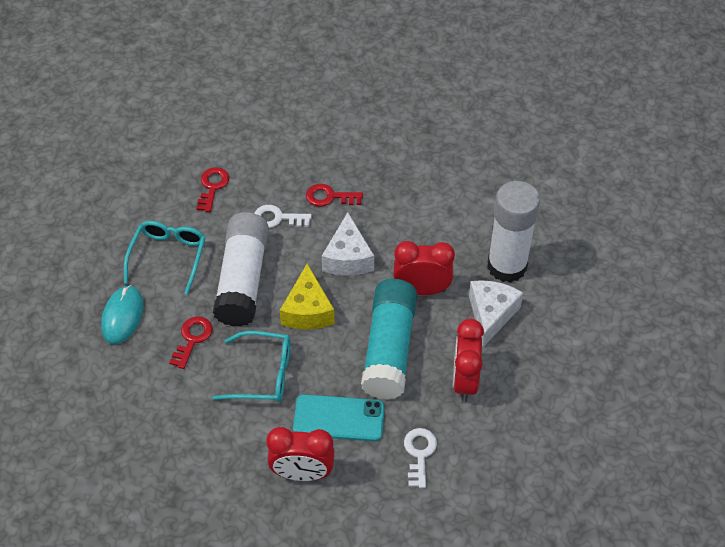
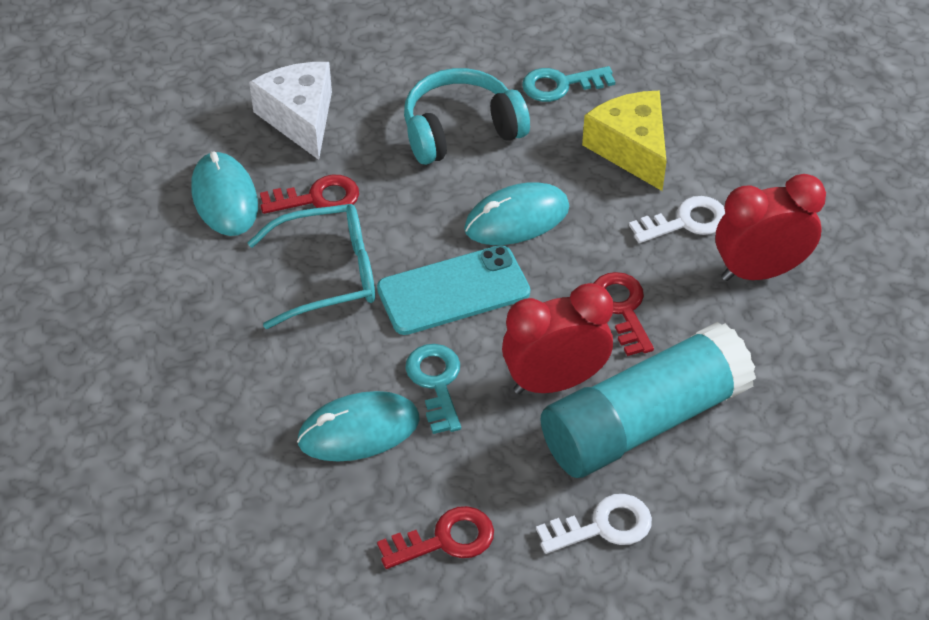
red clock: [266,427,335,481] [394,241,455,295] [453,319,484,402] = 3 -> [502,283,613,394] [715,174,826,281] = 2
turquoise glasses: [124,221,206,295] [213,331,291,402] = 2 -> [247,204,375,329] = 1
turquoise headphones: none = 0 -> [404,68,530,165] = 1
turquoise key: none = 0 -> [405,344,461,434] [522,66,615,102] = 2
turquoise mouse: [101,285,143,344] = 1 -> [192,151,258,236] [297,391,420,461] [464,182,569,245] = 3
white cheese: [322,212,374,276] [469,280,523,347] = 2 -> [249,62,332,160] = 1
white glue stick: [213,212,269,327] [487,181,540,283] = 2 -> none = 0

